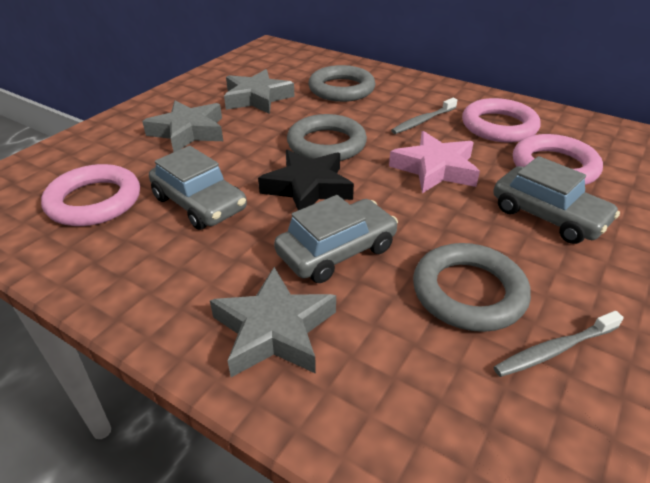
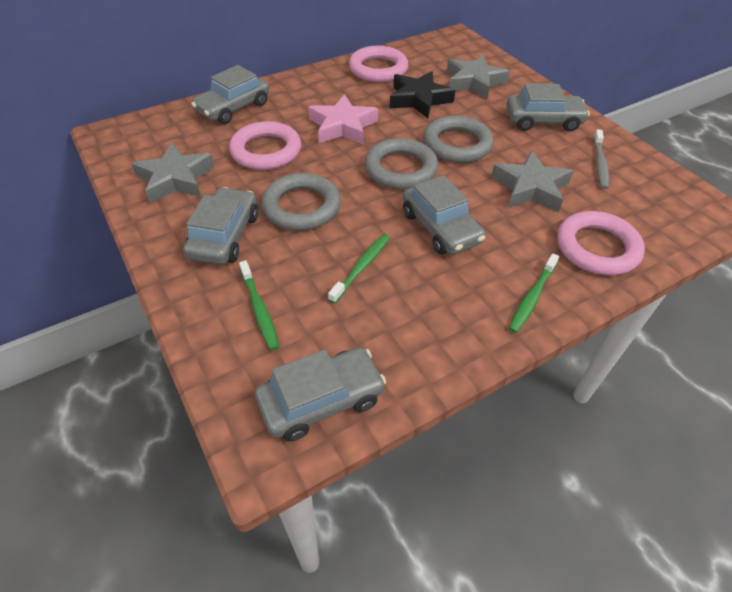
green toothbrush: none = 0 -> [239,260,279,350] [328,234,390,304] [509,253,559,333] = 3
grey car: [149,146,247,230] [274,195,398,283] [493,156,620,244] = 3 -> [183,187,258,265] [191,65,269,124] [255,347,386,442] [403,175,486,255] [506,83,590,131] = 5
grey toothbrush: [391,98,457,134] [493,311,624,377] = 2 -> [593,129,609,189] = 1

